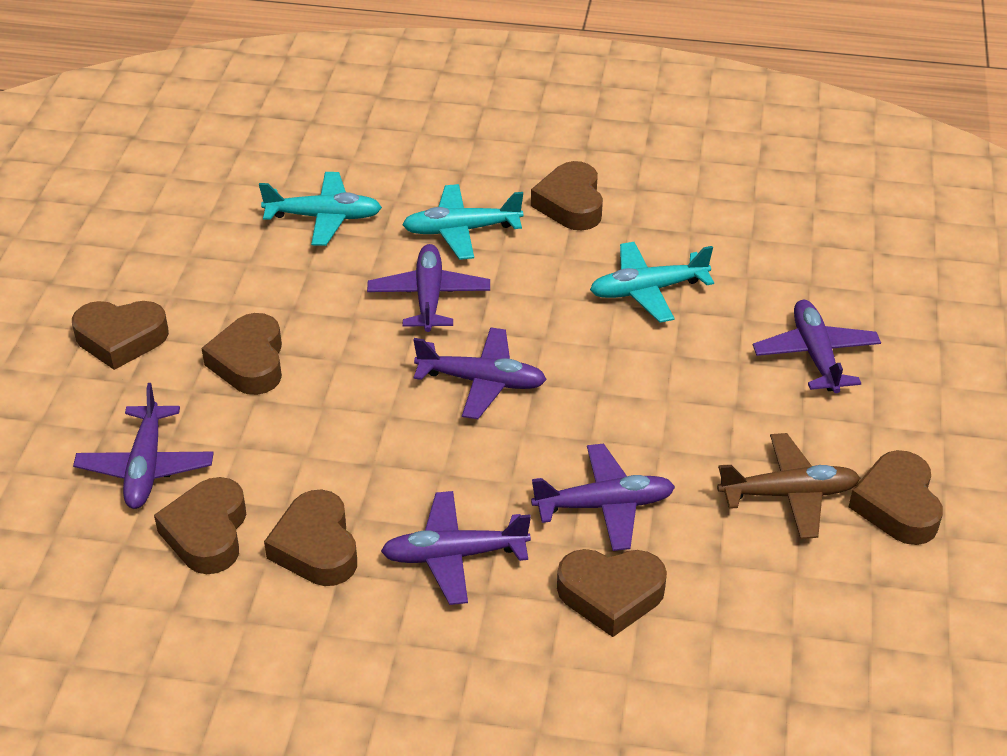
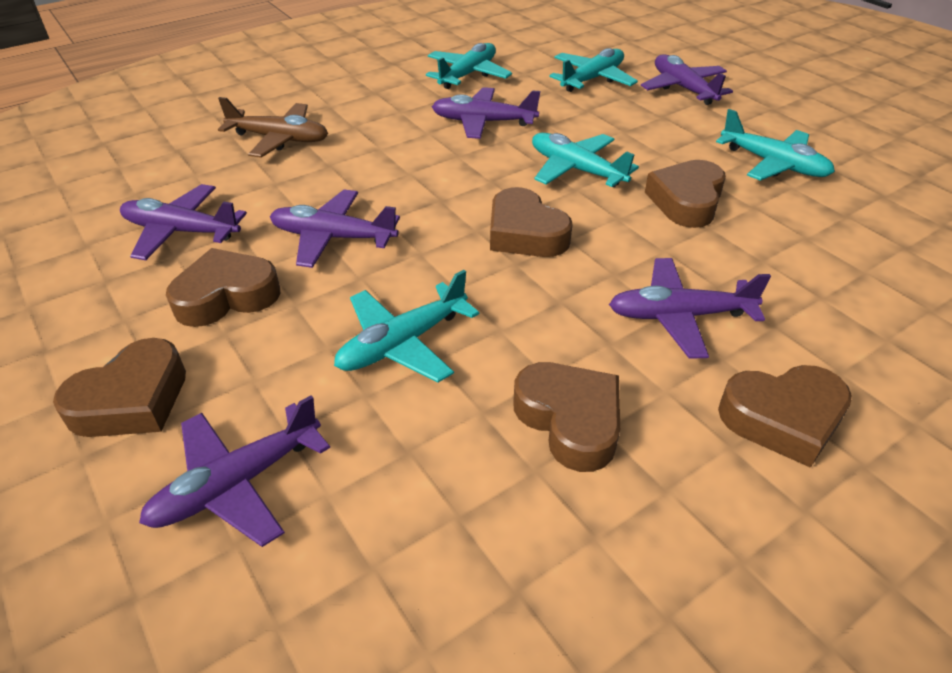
brown heart: [72,301,169,370] [154,477,246,574] [201,313,282,395] [264,490,357,586] [531,161,603,230] [557,549,667,637] [849,450,943,545] = 7 -> [53,338,186,437] [166,248,281,327] [490,187,573,257] [514,362,620,472] [645,160,726,228] [718,365,852,468] = 6
turquoise plane: [259,172,382,246] [402,184,523,260] [590,242,714,323] = 3 -> [334,270,479,383] [426,43,512,89] [532,133,639,187] [549,48,638,92] [716,109,835,181] = 5

